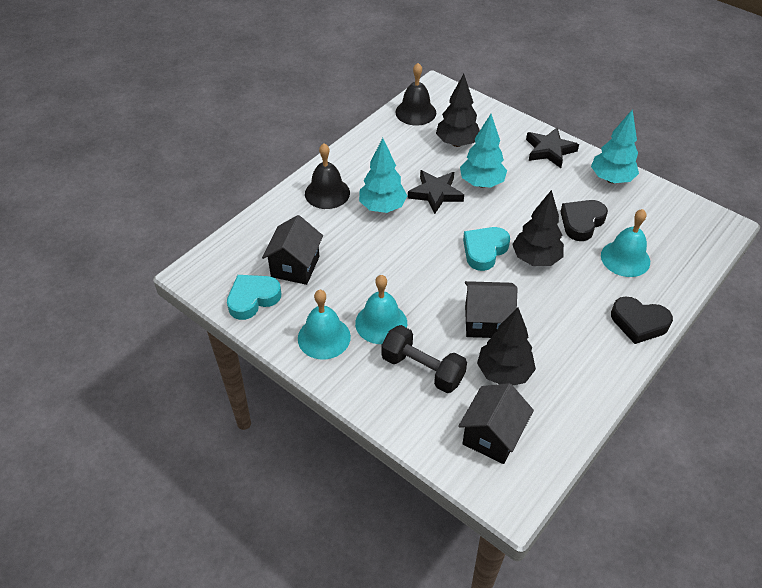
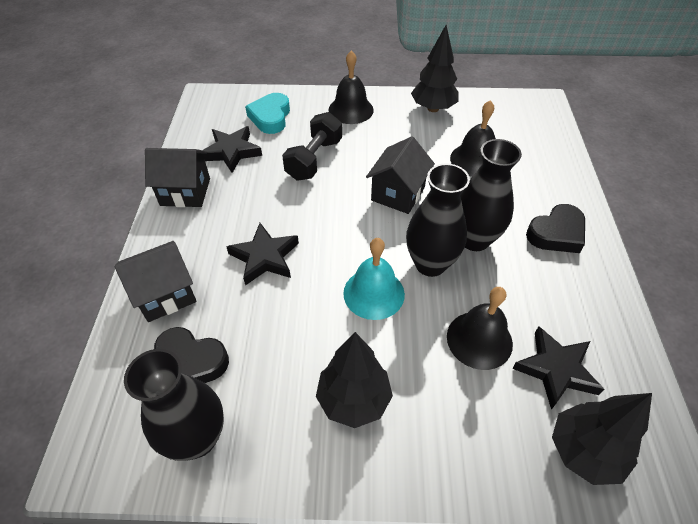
black bell: [305,143,350,209] [395,63,436,126] = 2 -> [329,51,374,124] [447,287,513,370] [450,100,496,177] = 3
black star: [408,170,464,214] [526,128,579,168] = 2 -> [201,126,262,173] [227,223,299,285] [512,326,604,409] = 3
black vase: none = 0 -> [124,349,224,461] [406,163,470,277] [460,139,522,251] = 3
turquoise bell: [298,290,351,359] [355,275,407,344] [601,209,650,277] = 3 -> [343,238,405,320] = 1
turquoise heart: [227,275,281,320] [463,227,510,271] = 2 -> [245,93,290,134] = 1
turquoise tree: [359,138,407,213] [460,114,507,188] [591,109,639,183] = 3 -> none = 0

